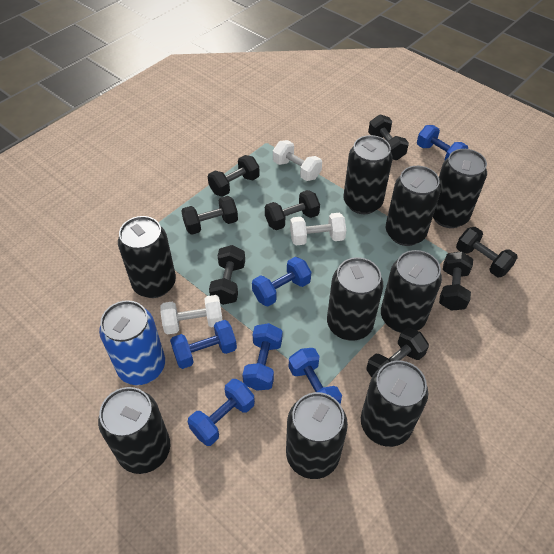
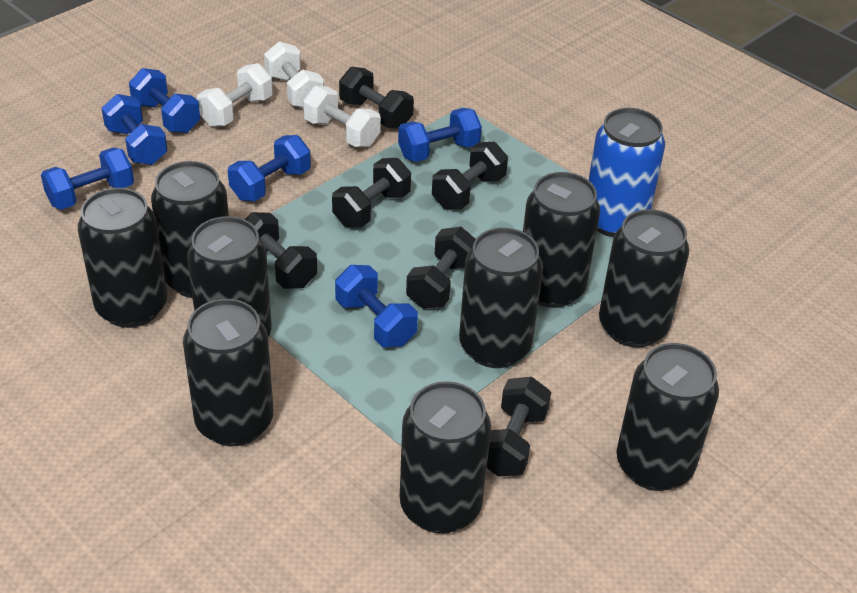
black dumbbell: [181,196,238,235] [208,155,260,197] [209,245,245,305] [265,190,320,230] [366,328,429,377] [368,115,409,160] [439,251,473,311] [456,227,518,277] = 8 -> [245,212,317,289] [332,158,411,227] [339,67,414,129] [406,227,476,309] [432,142,508,209] [487,377,551,477] = 6

